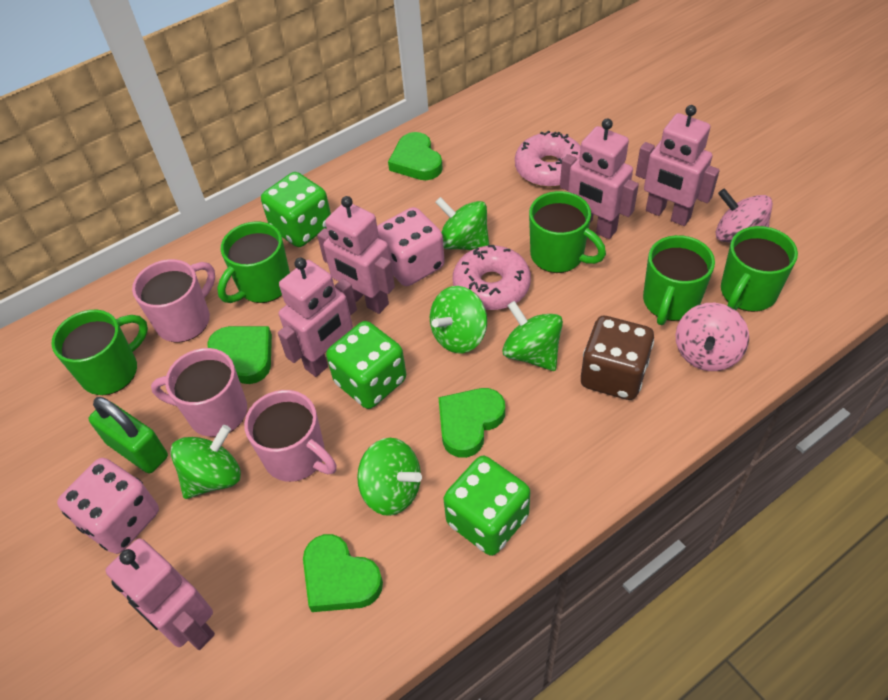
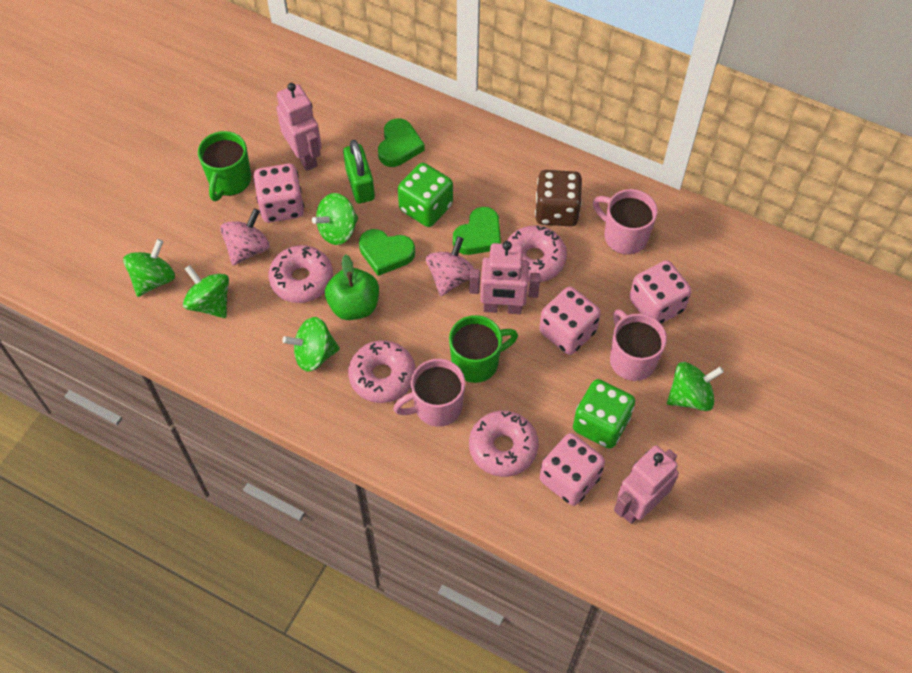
green apple: none = 0 -> [325,254,379,320] = 1
green dice: [261,172,331,247] [326,321,406,409] [443,456,530,556] = 3 -> [398,163,453,227] [573,379,635,449] = 2
green heart: [207,326,272,384] [303,534,383,612] [388,132,443,180] [438,388,505,458] = 4 -> [359,229,415,276] [378,118,425,167] [453,207,501,255] = 3
green mug: [51,310,148,395] [217,221,290,303] [529,191,606,273] [643,235,715,325] [721,226,798,312] = 5 -> [198,131,251,201] [449,315,518,383] = 2
pink dice: [57,458,159,554] [377,207,445,286] = 2 -> [253,164,304,223] [539,287,601,355] [540,433,605,506] [629,260,692,324] = 4
pink donut: [453,245,531,310] [515,130,581,187] = 2 -> [268,245,333,303] [348,340,416,403] [469,411,539,477] [507,225,567,282] = 4
pink robot: [106,538,215,650] [278,258,357,377] [317,196,395,314] [560,118,639,239] [636,105,720,226] = 5 -> [276,83,322,171] [469,241,540,314] [614,445,679,524] = 3

